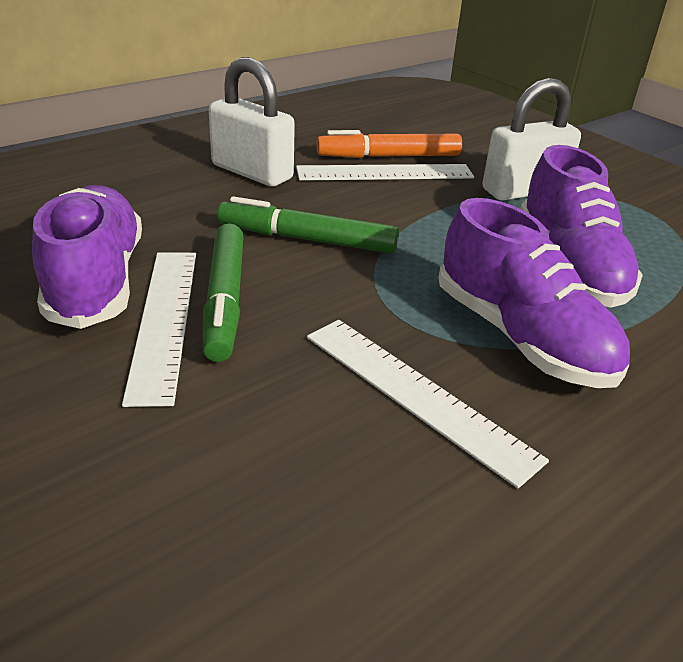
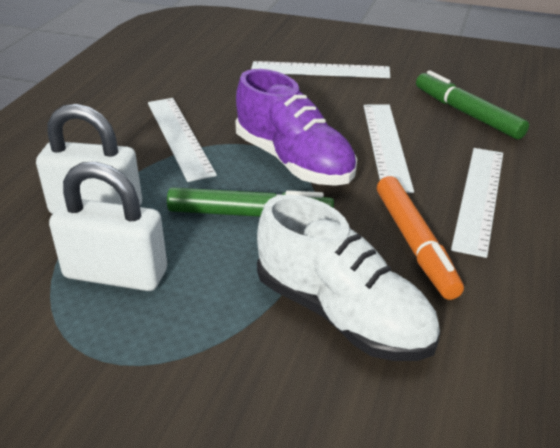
purple shoe: [32,185,142,329] [438,198,630,388] [520,145,643,308] = 3 -> [235,69,357,186] = 1
white ruler: [122,252,196,407] [296,164,474,181] [307,320,549,488] = 3 -> [148,98,217,182] [251,61,390,78] [364,105,414,193] [451,148,503,258] = 4
white shoe: none = 0 -> [257,194,440,361] = 1

